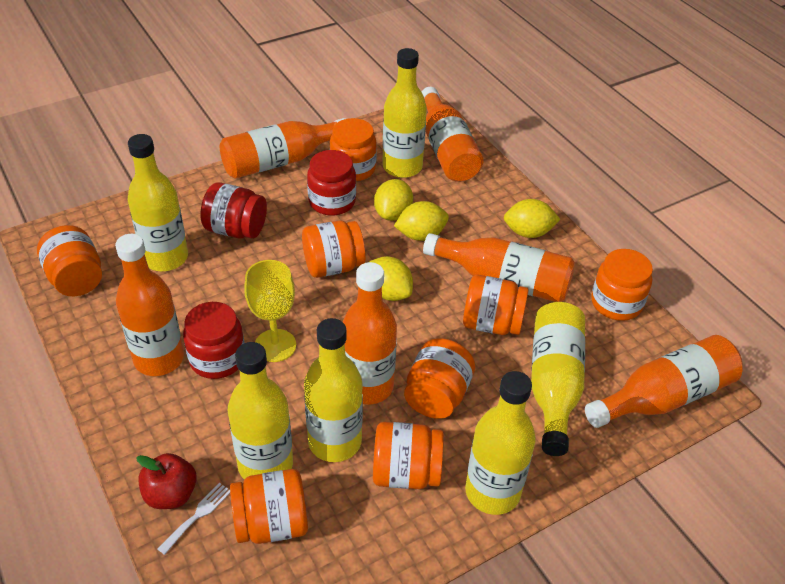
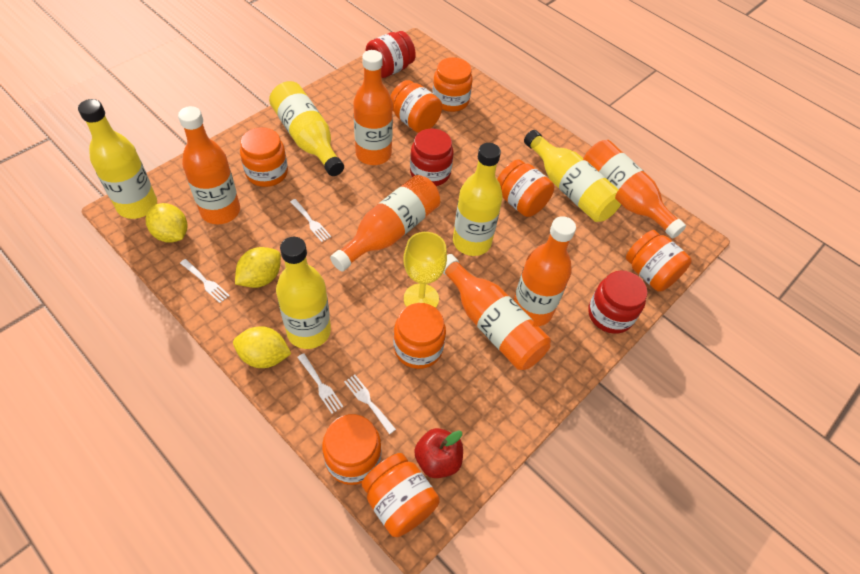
white fork: [158,482,230,555] = 1 -> [180,259,230,303] [290,199,331,242] [297,353,343,414] [344,375,396,434] = 4
yellow bottle: [127,134,188,271] [228,342,293,480] [304,318,363,462] [382,48,427,178] [465,371,536,515] [531,302,585,456] = 6 -> [78,99,157,219] [269,81,344,176] [276,237,331,349] [453,143,503,256] [524,130,623,222] = 5
yellow lemon: [369,256,413,301] [374,179,413,221] [394,201,449,241] [504,199,561,238] = 4 -> [145,203,187,243] [233,326,291,368] [235,247,281,288] = 3

